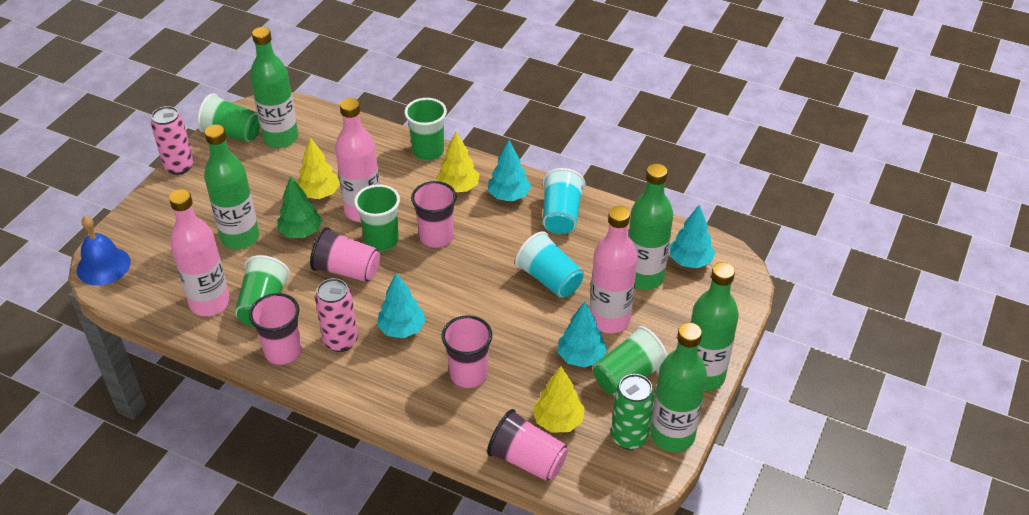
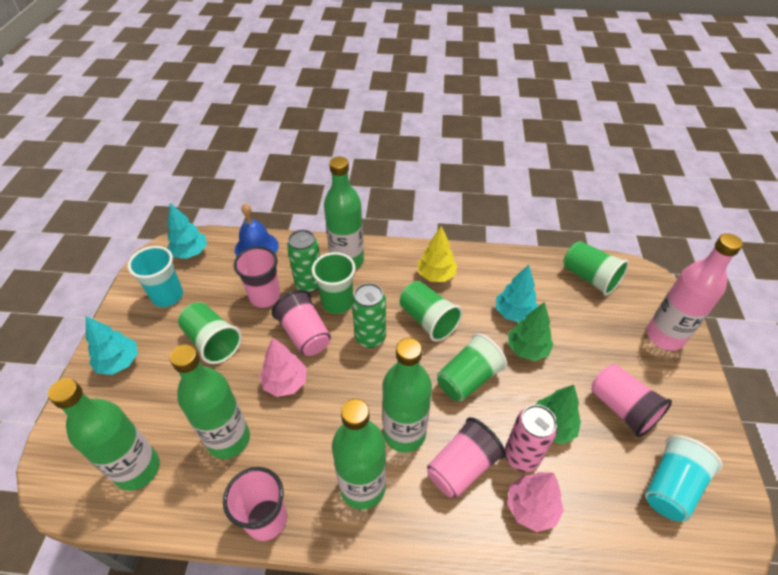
green can: [611,374,654,450] = 1 -> [287,229,320,293] [352,283,386,348] = 2
green tree: [278,176,322,238] = 1 -> [508,302,553,361] [535,385,581,444] = 2
pink bottle: [169,189,230,316] [335,98,380,222] [590,206,637,333] = 3 -> [646,233,743,351] = 1
pink can: [151,106,194,175] [315,278,358,352] = 2 -> [505,405,558,472] = 1
pink tree: none = 0 -> [259,337,307,397] [507,472,564,532] = 2
turquoise tree: [377,273,426,338] [488,140,531,201] [558,302,607,368] [670,205,715,268] = 4 -> [86,316,138,375] [167,203,207,259] [496,265,538,322] = 3
yellow tree: [297,137,340,199] [436,132,479,192] [533,366,585,433] = 3 -> [417,226,457,282] = 1

